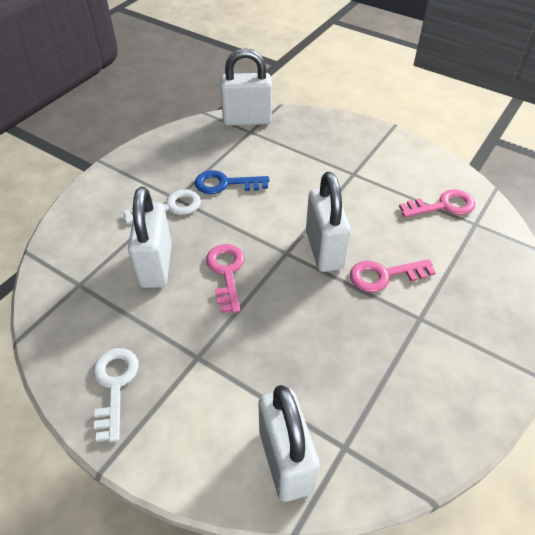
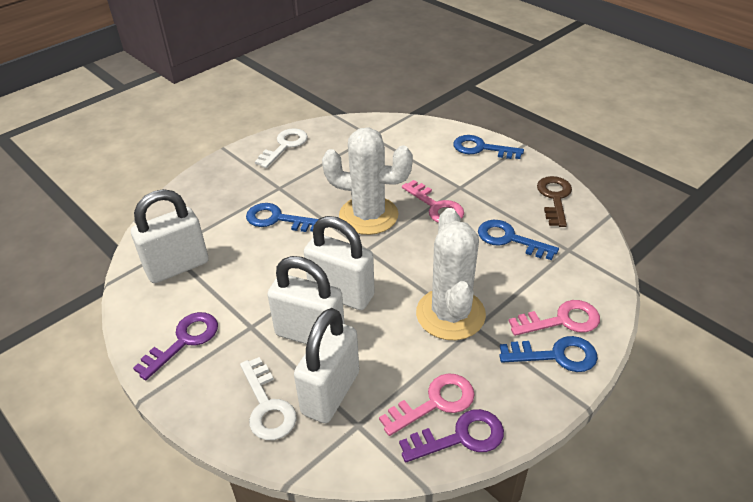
blue key: [195,170,269,194] = 1 -> [246,203,319,232] [453,135,524,159] [478,220,559,260] [499,336,598,372] = 4
brown key: none = 0 -> [537,176,572,227] = 1
purple key: none = 0 -> [133,312,218,380] [399,409,504,462] = 2
white cactus: none = 0 -> [322,127,413,235] [416,208,486,340] = 2

